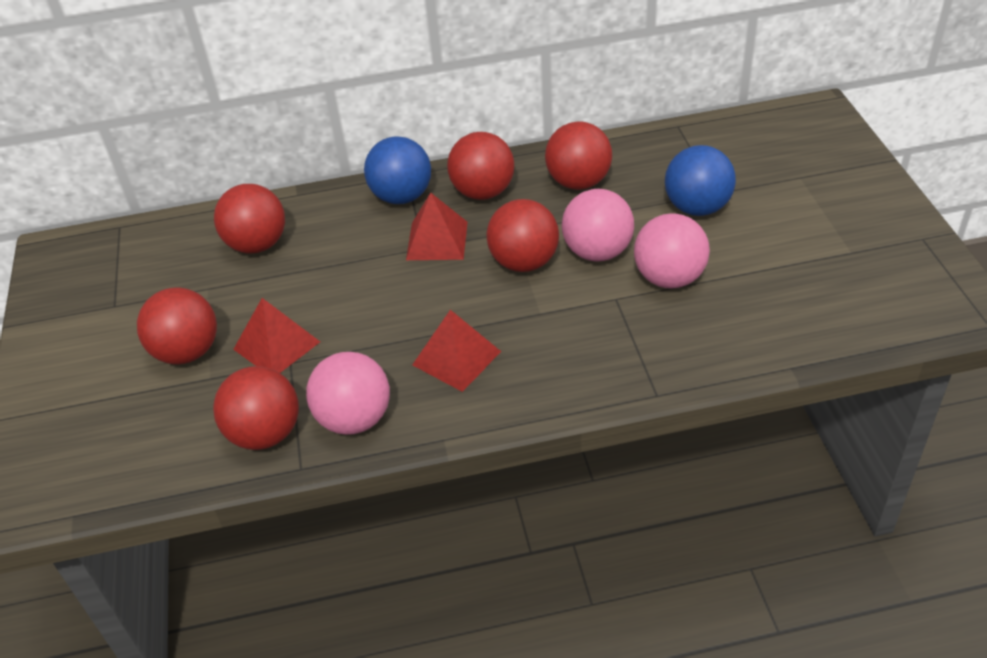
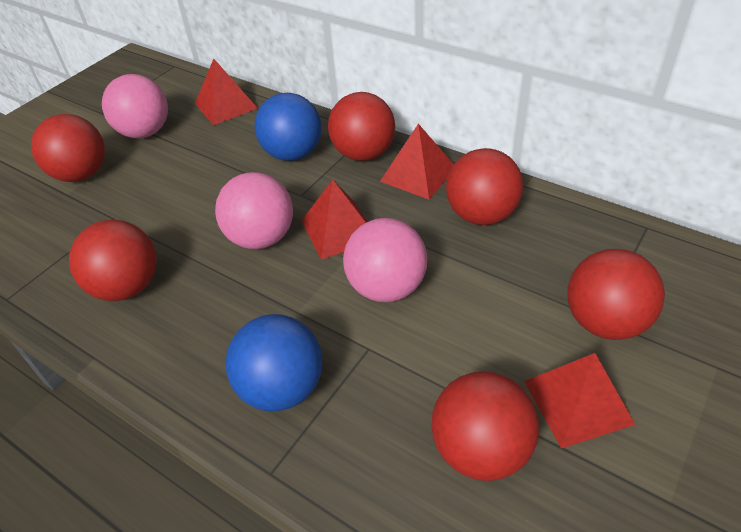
red pyramid: [233,298,320,373] [406,193,468,260] [412,310,501,392] = 3 -> [195,59,258,125] [301,180,368,260] [380,124,454,199] [524,353,635,449] = 4

